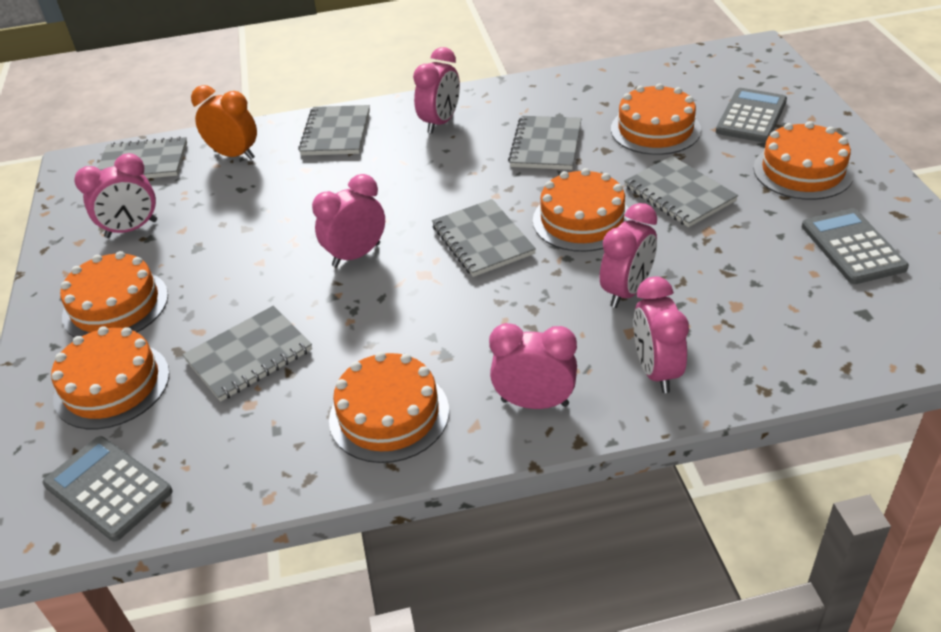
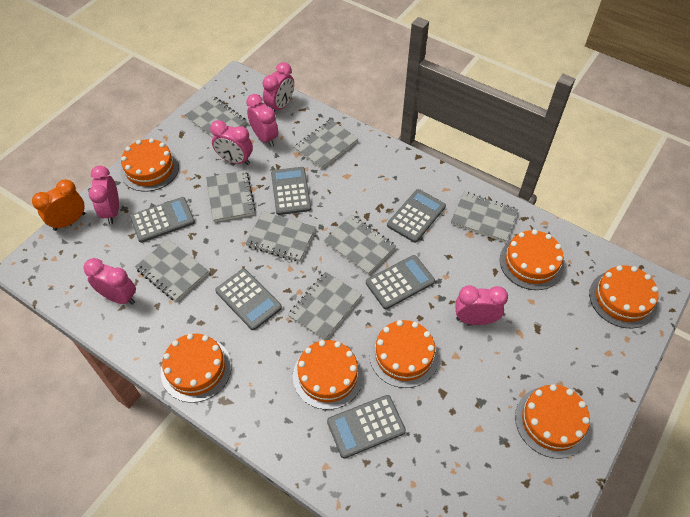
grey calculator: [43,436,173,541] [716,88,787,143] [802,208,909,284] = 3 -> [130,197,195,243] [215,269,282,330] [271,167,311,215] [327,395,406,459] [366,255,435,309] [387,189,446,243] = 6
grey notebook: [98,136,187,178] [182,306,312,402] [298,105,370,156] [432,199,536,277] [508,116,582,170] [624,156,738,227] = 6 -> [135,239,209,302] [185,96,247,138] [206,170,256,222] [245,211,316,262] [288,272,362,340] [294,119,359,169] [324,215,396,275] [451,192,518,242] = 8
orange cake: [51,326,170,429] [60,251,168,338] [329,352,449,463] [533,168,632,252] [611,83,701,155] [753,121,854,200] = 6 -> [121,138,179,192] [161,334,231,403] [293,340,363,410] [369,320,439,388] [500,230,564,290] [515,384,590,459] [589,265,659,328] = 7

